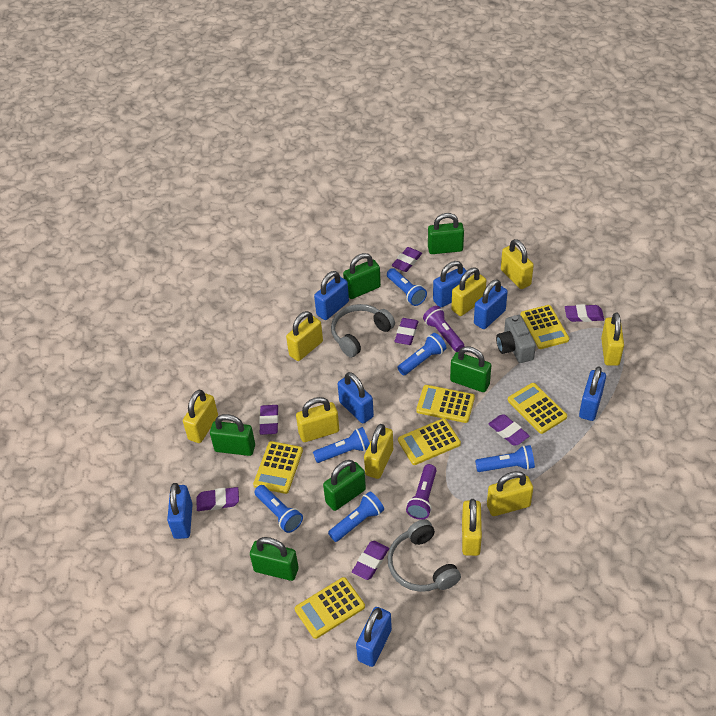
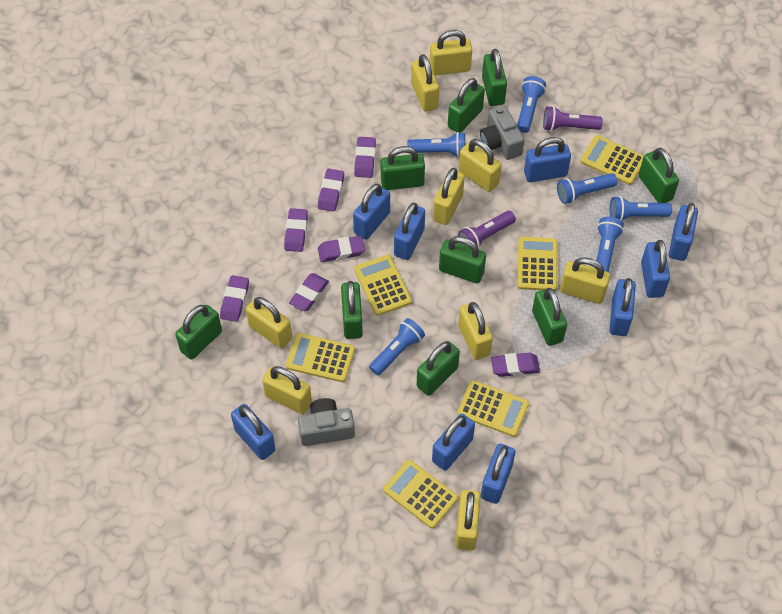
blue padlock: [167,483,193,539] [314,271,349,320] [338,372,374,424] [356,607,392,667] [433,261,470,308] [474,279,508,329] [579,366,606,421] = 7 -> [231,404,276,460] [353,184,390,240] [394,203,425,260] [432,414,475,471] [481,444,515,504] [524,137,571,182] [609,278,636,336] [641,240,670,298] [669,203,698,261] = 9
green padlock: [210,414,255,456] [250,537,299,581] [323,460,366,511] [343,253,381,299] [428,213,464,254] [450,346,491,392] = 6 -> [175,305,222,360] [341,281,363,339] [381,146,425,190] [417,341,460,396] [439,236,486,283] [448,78,485,133] [482,49,507,106] [532,288,567,346] [639,148,679,203] = 9
grey camera: [496,315,536,363] = 1 -> [298,398,355,446] [480,105,524,160] = 2
grey headphones: [331,304,395,357] [388,519,461,592] = 2 -> none = 0

